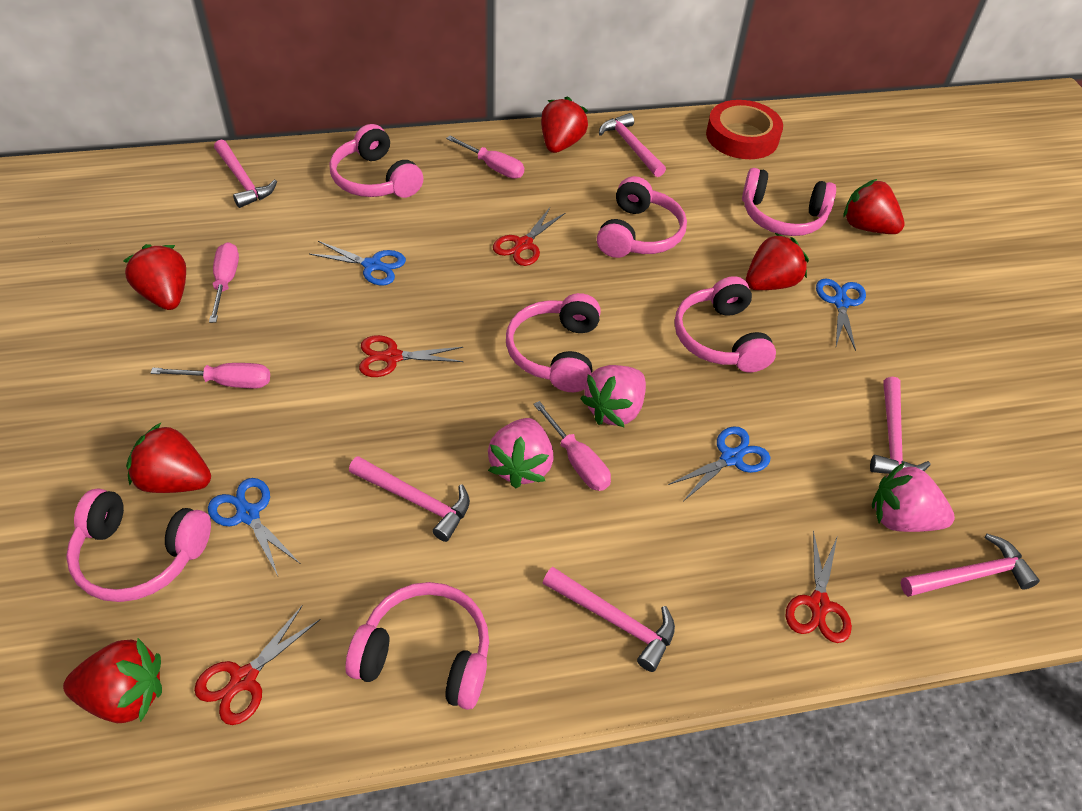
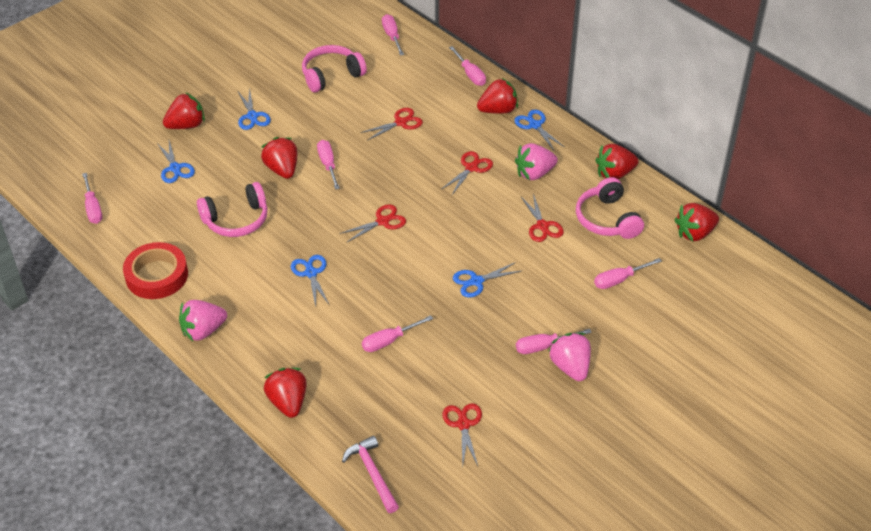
blue scissors: [208,478,300,576] [309,241,406,285] [668,426,770,501] [816,278,866,351] = 4 -> [157,141,195,183] [238,88,271,130] [291,255,329,307] [453,262,521,298] [514,110,564,150] = 5
pink hammer: [214,139,277,208] [349,456,470,542] [543,567,675,672] [599,113,666,177] [870,377,930,474] [901,534,1040,597] = 6 -> [342,436,399,513] = 1
pink headphones: [66,488,211,602] [330,124,423,198] [345,582,489,710] [506,293,601,392] [597,176,687,258] [675,276,776,372] [742,168,836,236] = 7 -> [197,182,268,237] [302,45,367,92] [576,177,644,239] = 3
pink screwdriver: [151,363,270,388] [209,242,239,323] [446,136,524,179] [533,401,611,491] = 4 -> [82,173,102,224] [317,140,340,189] [362,315,433,352] [382,14,404,56] [449,46,486,86] [516,329,592,354] [594,258,662,289] = 7
red scissors: [194,605,321,725] [359,335,464,377] [493,208,565,266] [786,530,852,643] = 4 -> [340,204,406,243] [361,108,423,140] [442,151,493,195] [442,403,482,466] [521,194,564,242] = 5

